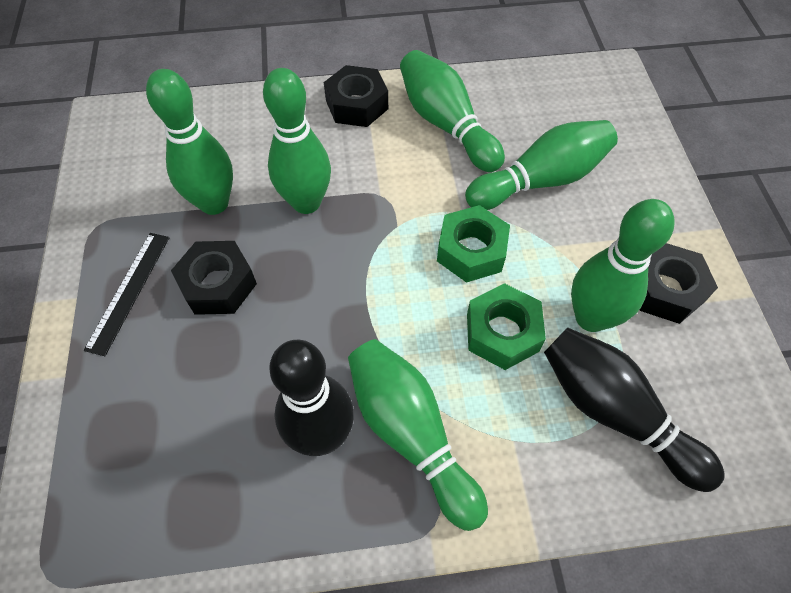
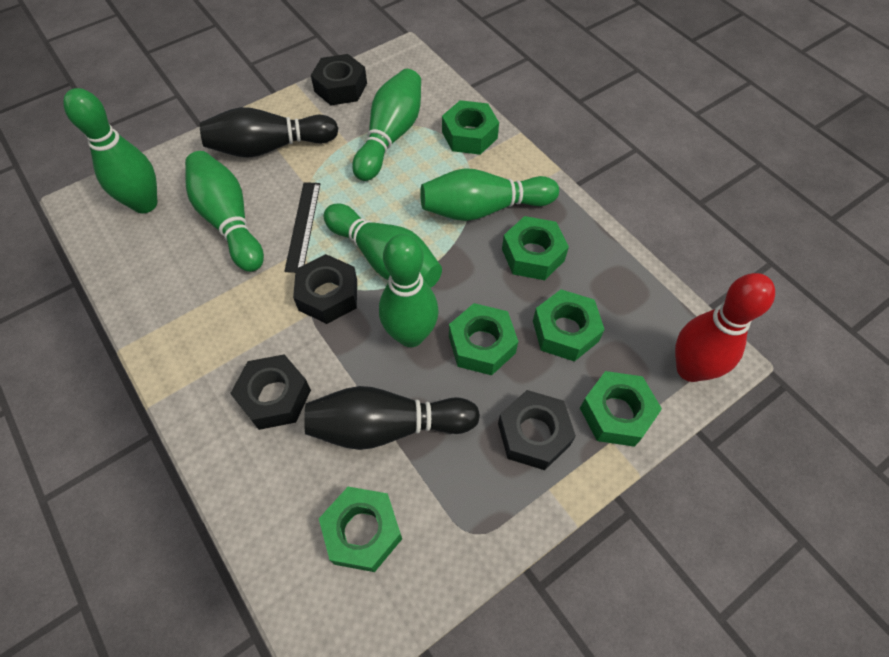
black nut: [171,241,257,315] [324,65,388,127] [640,243,718,324] = 3 -> [230,354,311,430] [293,254,357,324] [311,54,367,105] [498,390,576,470] = 4
green nut: [437,205,510,283] [467,283,546,370] = 2 -> [319,487,402,572] [442,100,499,155] [449,303,518,375] [502,216,569,280] [533,289,605,362] [580,371,662,447] = 6
red bowling pin: none = 0 -> [675,273,775,382] = 1

